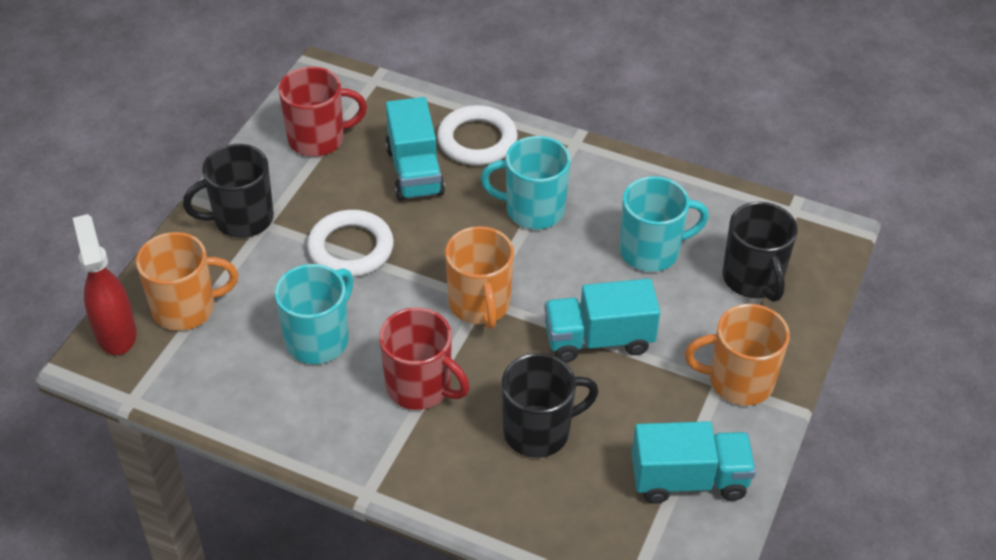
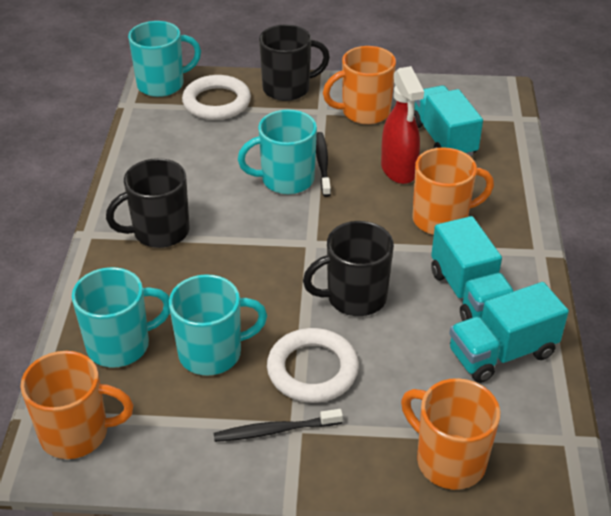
black toothbrush: none = 0 -> [214,409,343,442] [316,132,331,197] = 2
orange mug: [136,232,238,331] [445,226,514,329] [685,304,790,406] = 3 -> [21,351,133,459] [323,46,396,124] [401,378,500,490] [412,147,494,235] = 4
red mug: [279,67,367,157] [379,308,470,410] = 2 -> none = 0
turquoise mug: [275,264,354,364] [481,136,571,229] [620,176,709,272] = 3 -> [72,267,170,367] [128,21,201,97] [169,274,267,376] [238,110,317,194] = 4

